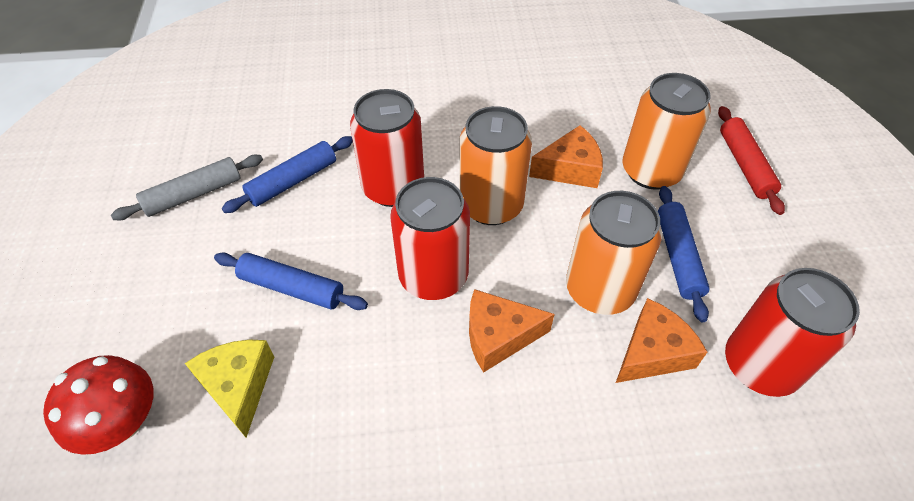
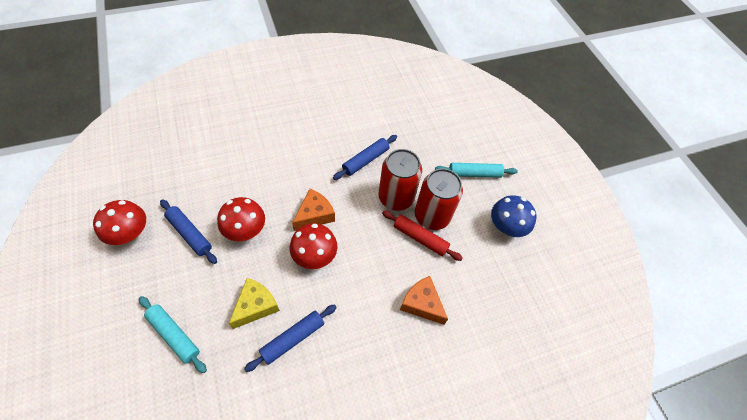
blue mushroom: none = 0 -> [491,195,537,237] = 1
grey rolling pin: [111,155,263,220] = 1 -> none = 0
orange can: [459,106,532,225] [566,191,662,315] [622,73,711,189] = 3 -> none = 0
orange cheese: [469,289,555,373] [529,125,603,188] [616,298,707,383] = 3 -> [292,189,335,231] [400,276,448,325] = 2
red can: [350,89,424,207] [390,177,470,300] [725,268,860,397] = 3 -> [378,149,422,211] [415,168,463,230] = 2
red mushroom: [43,355,153,455] = 1 -> [93,200,146,245] [217,197,265,241] [290,223,337,269] = 3
turquoise rolling pin: none = 0 -> [139,296,207,373] [435,163,518,178] = 2

